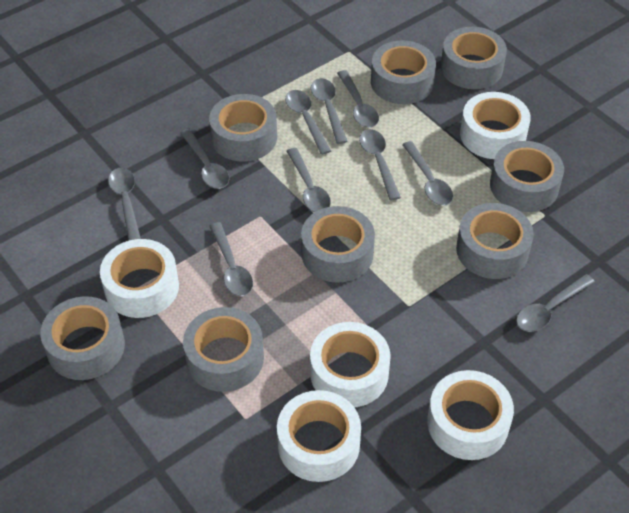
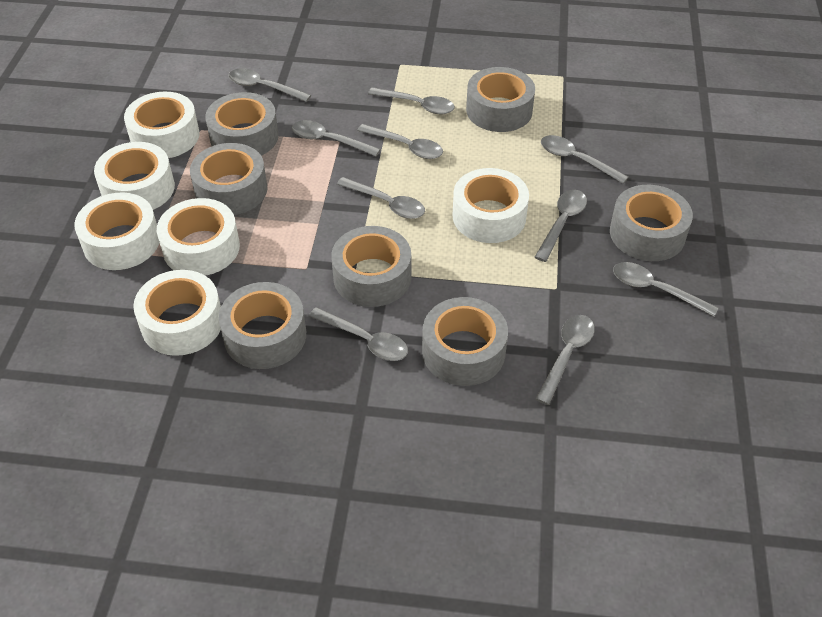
grey tape: [40,296,125,380] [183,307,264,392] [209,94,277,162] [301,206,375,283] [371,40,436,104] [441,27,507,89] [456,203,534,279] [490,141,564,212] = 8 -> [190,143,268,215] [205,92,279,156] [219,282,306,369] [331,226,411,307] [422,297,508,386] [466,67,535,132] [610,185,693,261] = 7
white tape: [100,239,179,318] [277,390,361,482] [310,322,391,407] [427,370,514,460] [460,92,531,159] = 5 -> [74,193,159,270] [94,142,175,210] [124,92,200,158] [133,270,221,356] [157,198,240,276] [453,168,529,243] = 6

